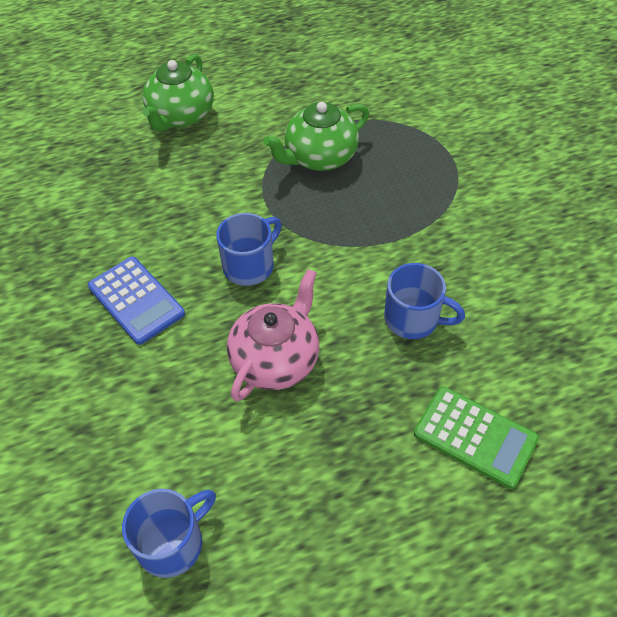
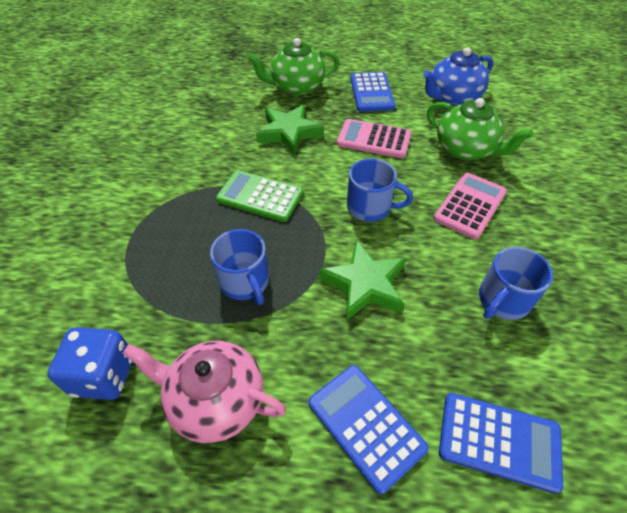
blue calculator: [88,257,185,345] = 1 -> [308,365,429,494] [350,72,395,112] [439,393,563,494] = 3
blue dice: none = 0 -> [48,327,132,400] = 1
blue teapot: none = 0 -> [423,47,493,106] = 1
green star: none = 0 -> [256,105,324,155] [319,240,406,321] = 2
pink calculator: none = 0 -> [337,119,412,158] [433,173,507,239] = 2

